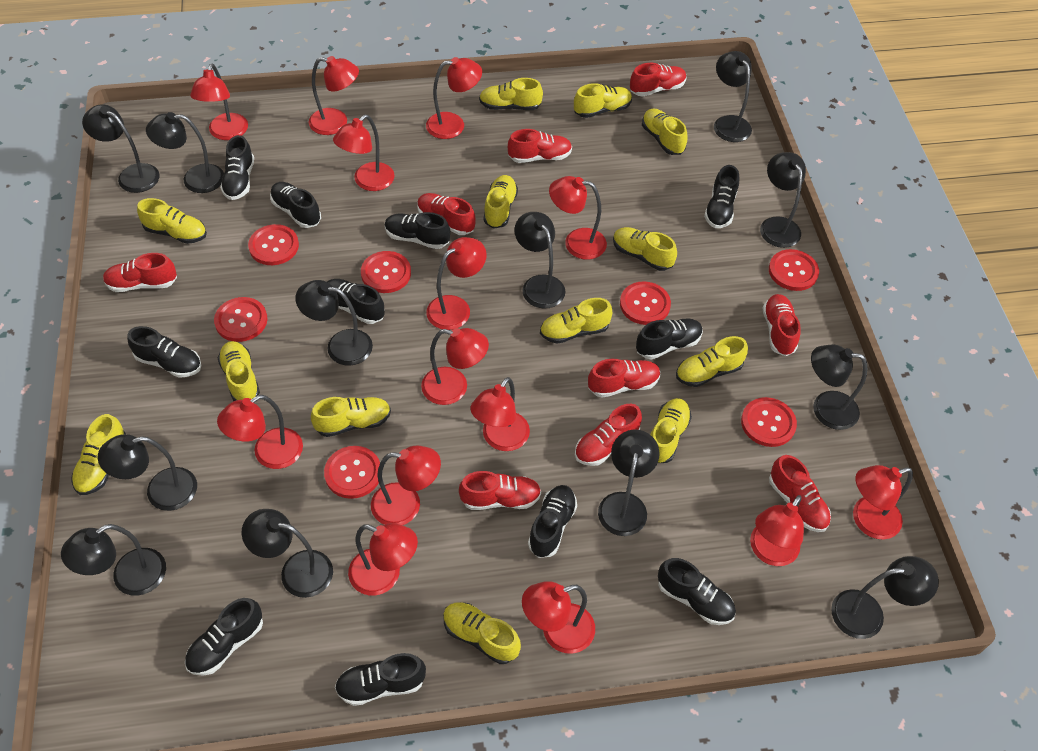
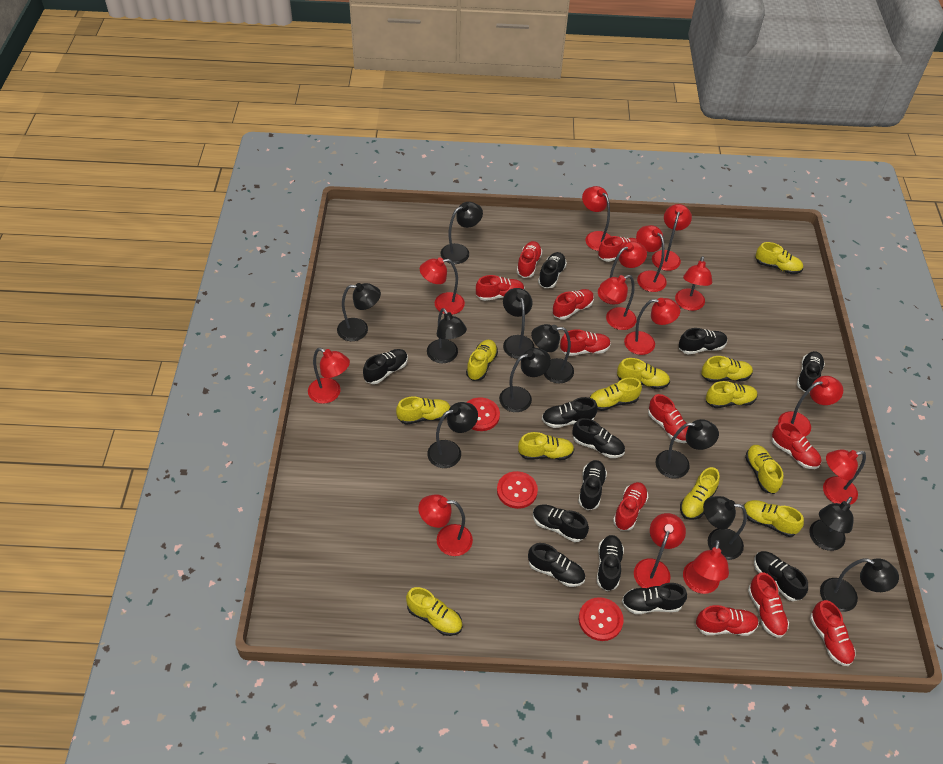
black lamp: [61,524,166,596] [82,104,159,193] [98,434,197,511] [146,112,224,193] [242,509,333,598] [295,280,373,366] [514,212,565,309] [598,429,660,536] [714,51,752,142] [760,152,806,248] [811,344,867,430] [831,556,939,639] = 12 -> [337,283,381,341] [427,308,467,363] [427,402,478,468] [440,202,483,264] [499,348,551,412] [503,288,534,359] [531,324,574,383] [656,419,719,479] [703,496,747,560] [809,497,854,551] [820,558,899,612] = 11
black shoe: [127,326,201,378] [185,598,263,676] [220,135,254,200] [270,182,321,228] [327,279,385,324] [335,653,426,706] [385,212,450,249] [528,485,577,558] [636,318,703,360] [658,558,736,625] [704,165,739,228] = 11 -> [363,349,408,384] [528,543,585,587] [533,505,589,542] [538,252,567,288] [542,397,598,428] [572,418,625,458] [578,460,607,510] [597,535,624,591] [622,583,687,614] [679,328,727,355] [754,551,808,601] [797,351,825,392] = 12
red button: [214,297,268,342] [248,224,299,265] [324,446,380,499] [361,251,411,293] [620,281,671,325] [741,397,797,447] [769,249,819,291] = 7 -> [466,397,500,431] [497,471,538,509] [579,597,624,641] = 3
red shoe: [103,253,177,292] [417,193,476,235] [459,471,541,510] [508,129,572,163] [575,404,642,466] [588,359,661,398] [630,63,686,97] [763,294,801,356] [769,455,831,532] = 9 -> [476,275,524,301] [517,241,542,278] [552,289,594,319] [560,329,611,356] [598,236,637,262] [613,482,648,531] [648,394,689,443] [696,605,759,636] [748,572,789,638] [772,422,821,469] [810,600,856,666] = 11
yellow shoe: [72,414,126,495] [137,198,207,244] [218,341,260,401] [311,397,391,437] [443,602,521,664] [479,78,543,110] [484,175,518,229] [540,298,613,344] [574,83,632,118] [613,227,677,271] [642,108,687,155] [650,398,692,463] [676,336,748,387] = 13 -> [396,396,450,425] [406,587,463,636] [466,340,498,381] [518,432,574,460] [589,377,642,411] [617,358,670,390] [680,467,720,520] [701,356,753,382] [706,381,758,408] [743,500,804,537] [745,445,783,494] [755,242,803,274] = 12

